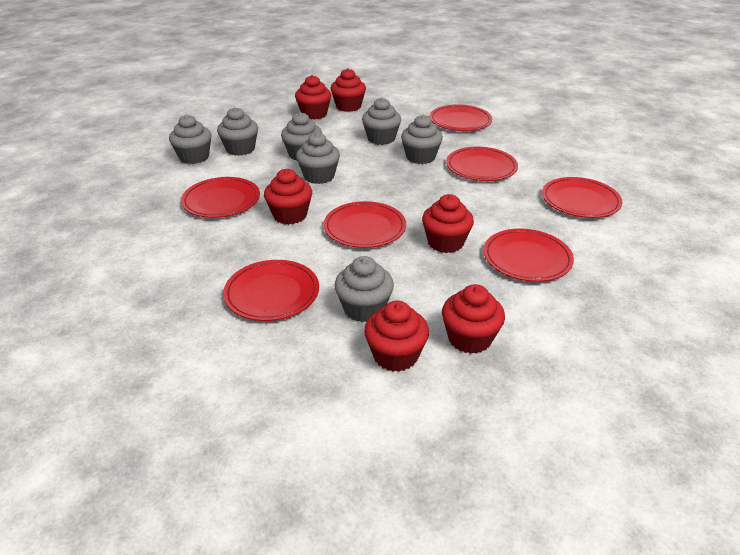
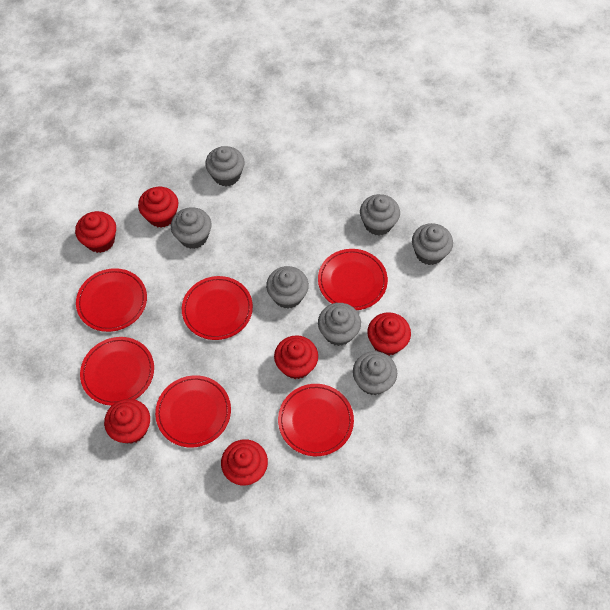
red plate: [181,177,260,218] [223,260,319,321] [324,201,406,248] [430,104,492,131] [446,147,518,181] [483,229,574,282] [542,177,623,218] = 7 -> [76,268,147,332] [80,337,154,406] [155,375,231,448] [182,276,253,340] [278,384,354,456] [318,249,388,310] = 6

